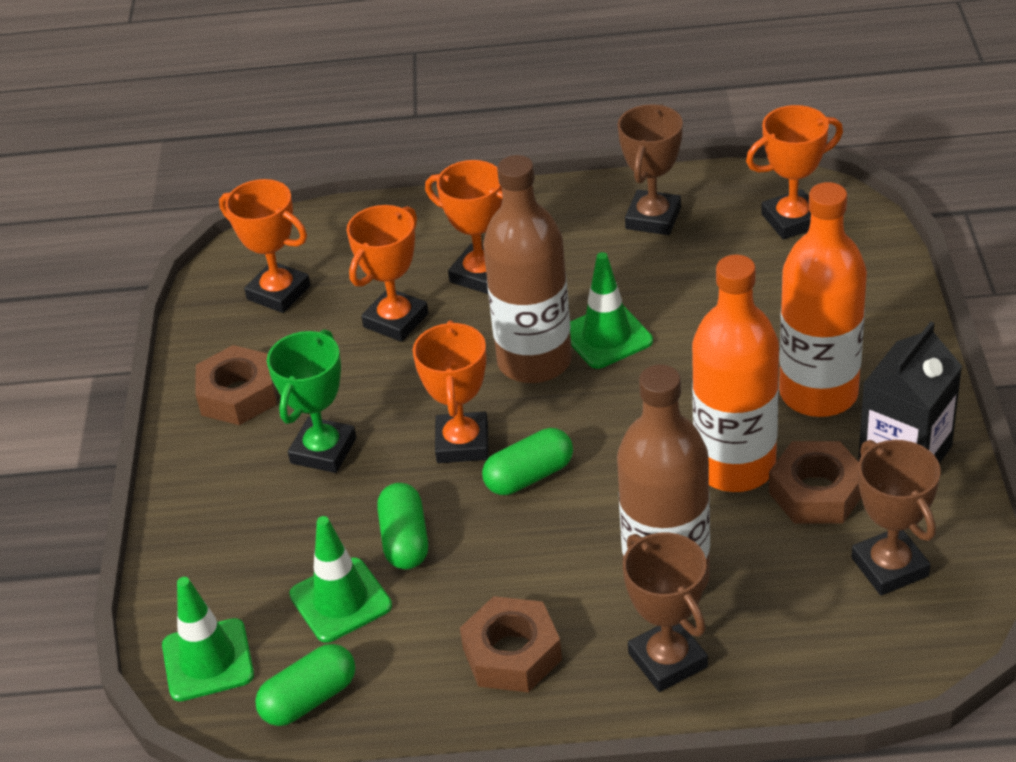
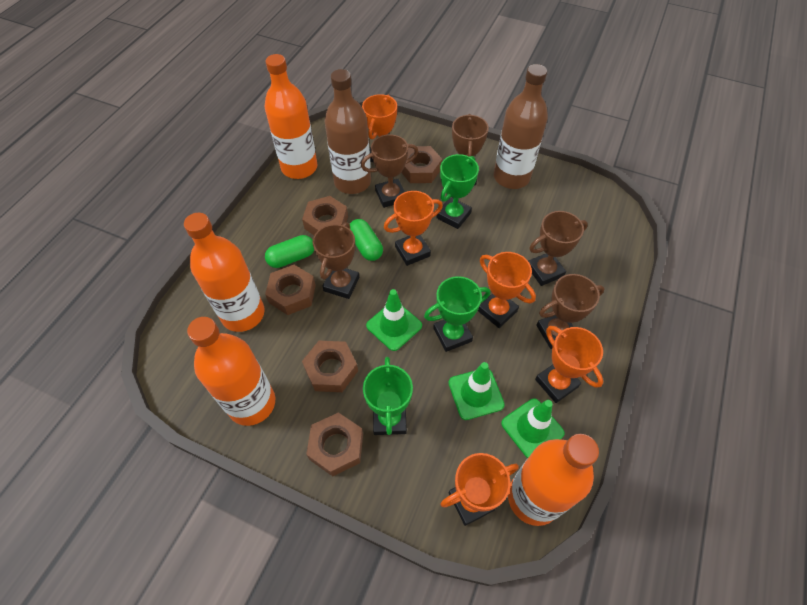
black carton: [858,322,962,464] = 1 -> none = 0
brown nut: [196,345,277,425] [460,596,562,692] [769,441,861,524] = 3 -> [265,265,316,315] [302,196,348,235] [302,341,358,392] [306,412,363,476] [401,146,442,183] = 5
brown trophy: [618,104,683,235] [623,532,708,692] [852,440,940,595] = 3 -> [313,222,359,299] [361,134,418,208] [452,114,489,185] [528,211,588,286] [537,274,605,349] = 5
green capsule: [255,644,355,726] [377,483,428,569] [482,428,573,495] = 3 -> [265,235,314,268] [350,219,383,261] = 2
green trophy: [267,329,356,473] = 1 -> [363,357,413,435] [424,276,490,352] [436,154,479,229] = 3
orange bottle: [692,255,779,492] [779,182,867,417] = 2 -> [184,213,265,332] [187,317,275,426] [265,54,318,179] [508,434,599,526] = 4

